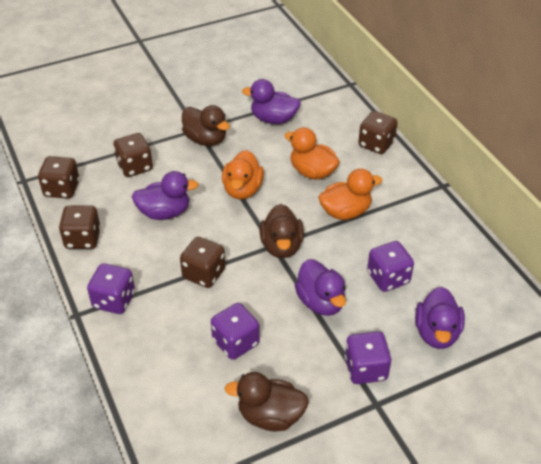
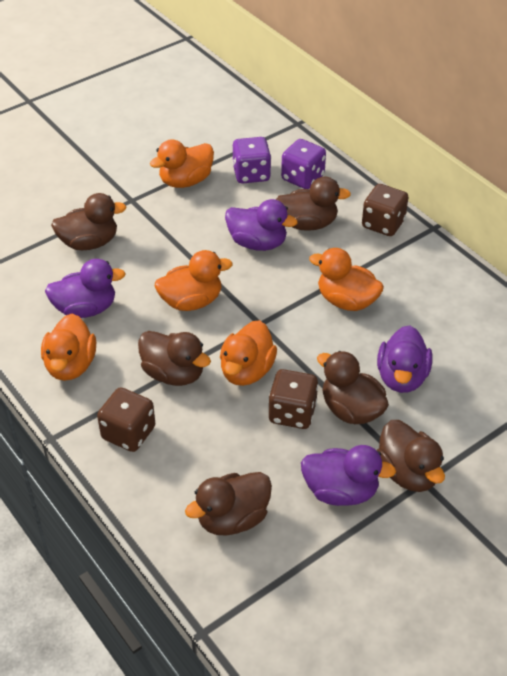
brown dice: [38,156,79,199] [59,206,101,249] [113,133,153,177] [180,237,225,288] [358,111,398,154] = 5 -> [97,387,155,452] [268,369,318,429] [362,184,408,236] = 3
brown duck: [182,105,230,146] [225,372,309,431] [260,204,304,258] = 3 -> [51,193,127,250] [138,331,211,386] [185,472,272,536] [276,176,351,231] [317,351,389,424] [376,420,445,492] = 6
orange duck: [222,150,264,199] [284,127,340,180] [318,169,382,220] = 3 -> [41,314,96,381] [150,139,214,188] [155,250,233,311] [220,320,277,386] [309,248,384,311] = 5
purple dice: [87,263,135,314] [211,303,260,360] [345,331,391,384] [367,241,414,292] = 4 -> [232,137,271,184] [281,139,326,189] = 2

